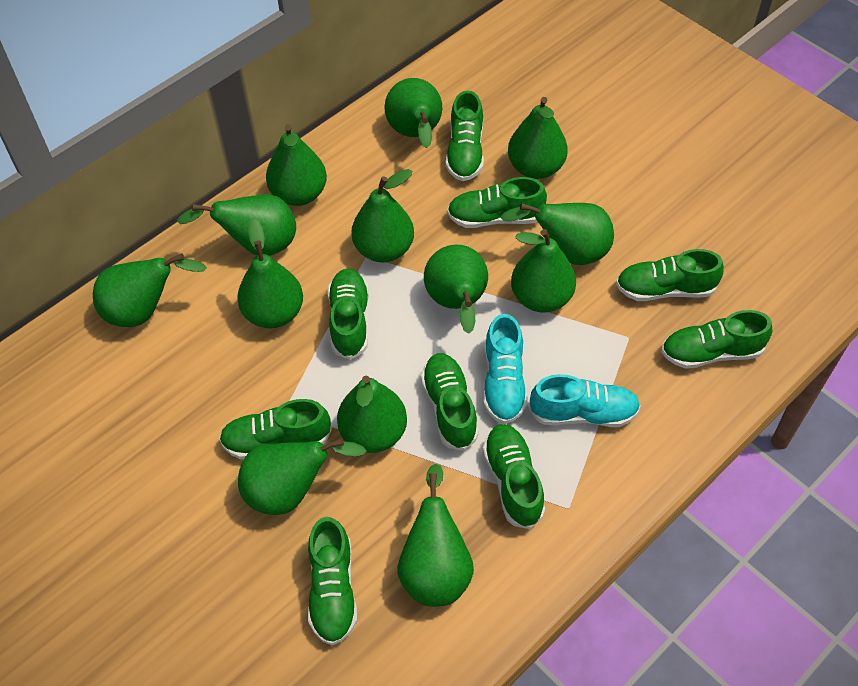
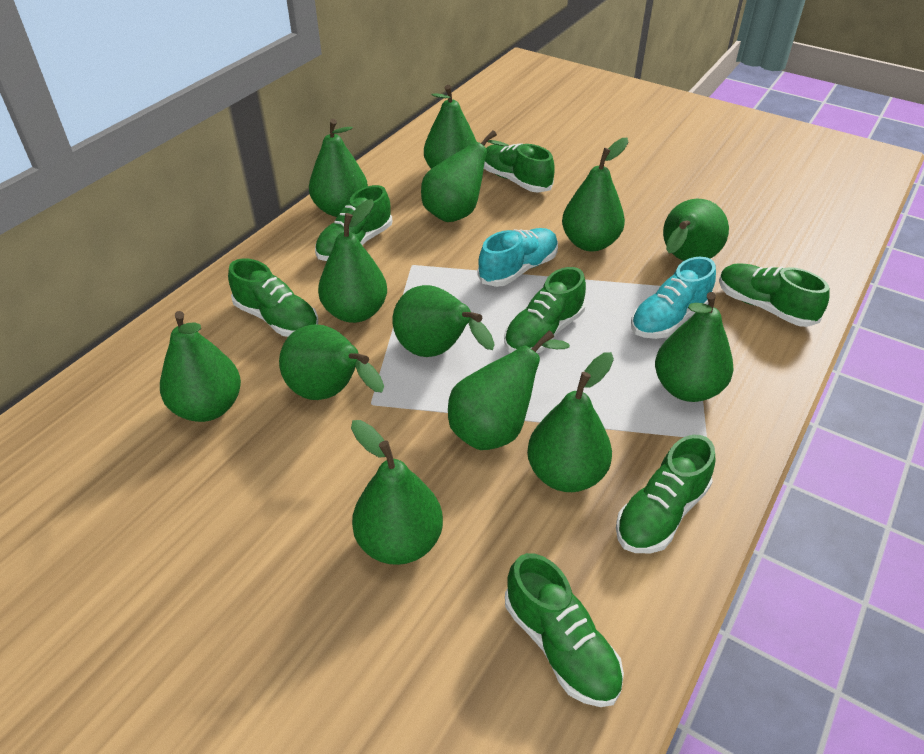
green shoe: [219,399,332,459] [308,517,357,645] [328,268,369,360] [421,353,479,451] [446,90,484,181] [447,177,547,228] [483,424,545,529] [616,249,724,301] [661,310,772,369] = 9 -> [228,258,318,337] [315,185,392,261] [484,143,555,193] [504,267,586,353] [505,553,624,707] [616,435,715,553] [719,263,830,327] = 7

